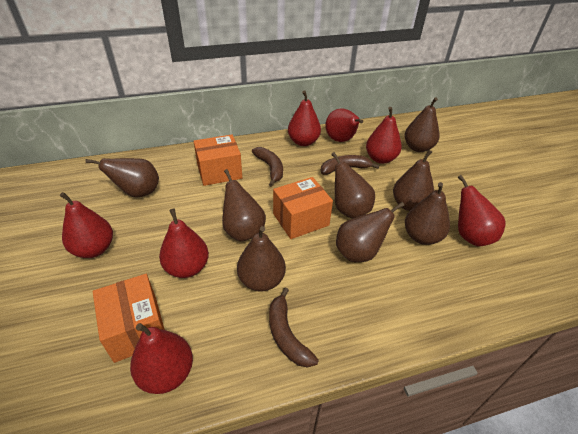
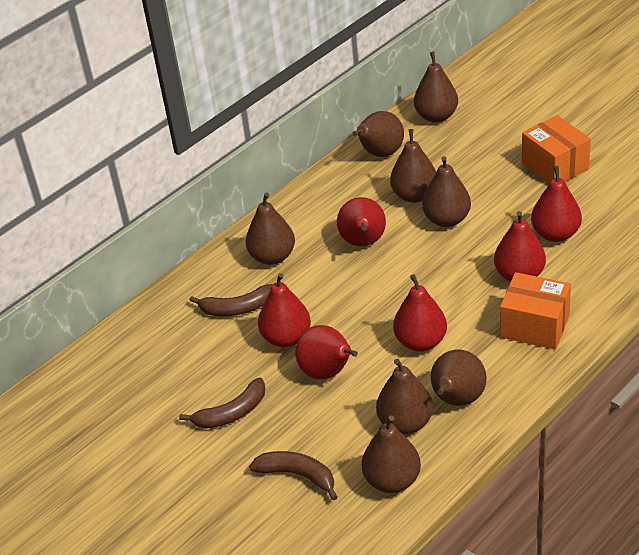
orange box: [93,274,165,363] [193,135,242,186] [273,177,333,239] = 3 -> [500,272,571,350] [522,115,591,183] = 2
red pear: [60,192,113,258] [130,323,193,394] [159,209,209,278] [288,91,321,146] [325,108,363,142] [366,107,402,164] [458,175,505,246] = 7 -> [258,273,311,347] [295,325,358,380] [337,197,386,246] [393,274,447,352] [494,211,546,282] [531,166,582,242] = 6

